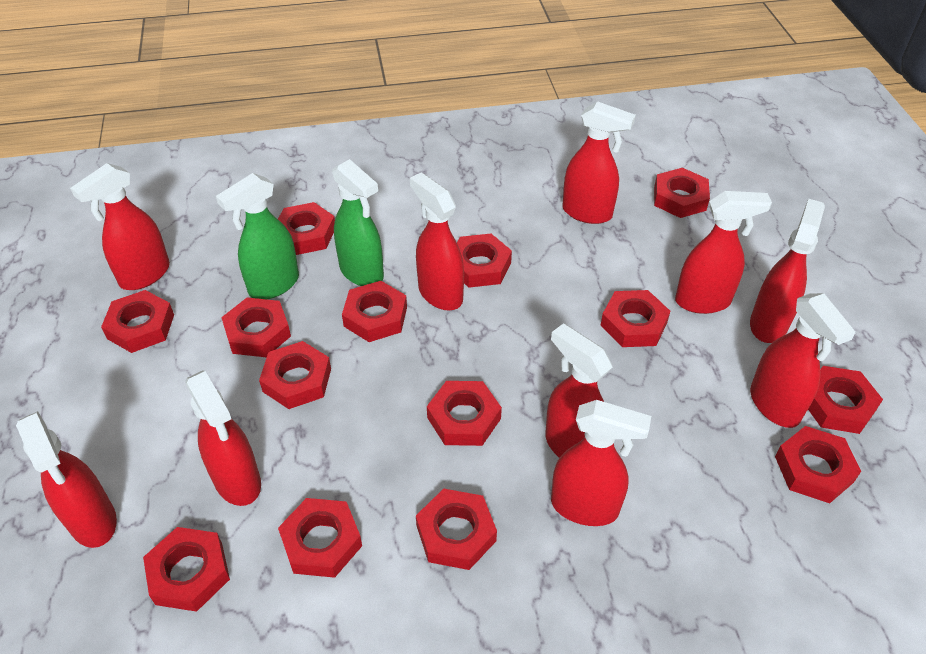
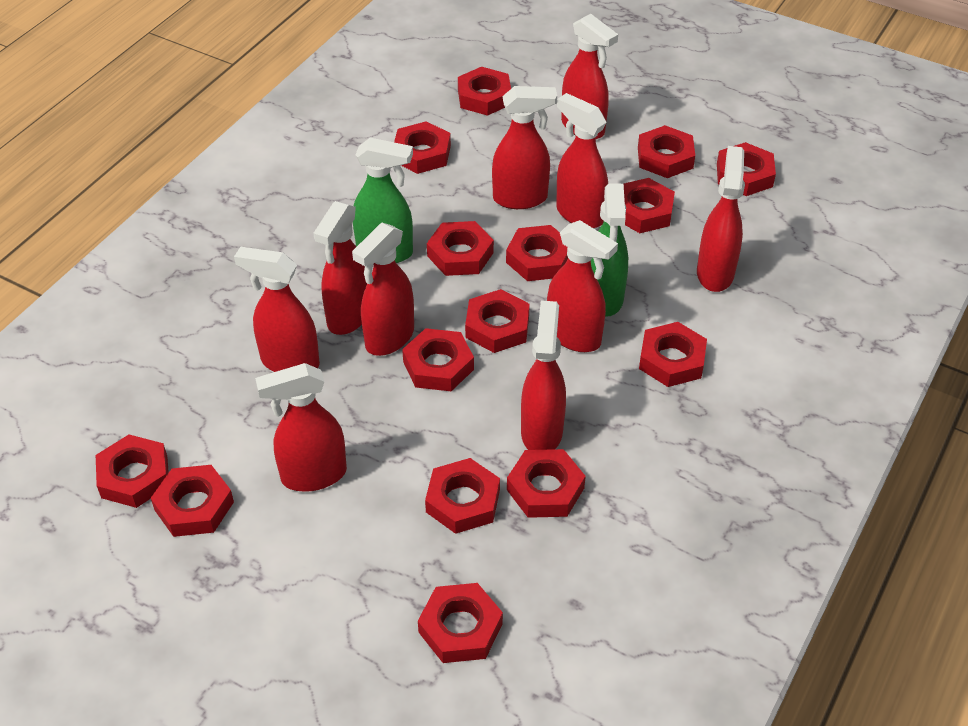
red nut: [101,290,174,353] [143,527,230,612] [221,298,291,357] [259,341,331,409] [278,202,335,255] [278,498,362,578] [342,281,407,342] [416,488,497,570] [427,381,502,446] [457,234,512,288] [601,290,670,347] [654,168,710,218] [775,426,861,503] [808,366,883,434] = 14 -> [96,435,169,508] [151,465,234,537] [394,121,451,174] [402,328,474,391] [418,583,503,663] [425,458,500,534] [427,221,494,276] [458,67,511,116] [465,289,530,353] [506,225,568,281] [507,449,586,518] [624,178,675,233] [638,125,695,178] [639,322,707,387] [717,142,776,196] = 15

